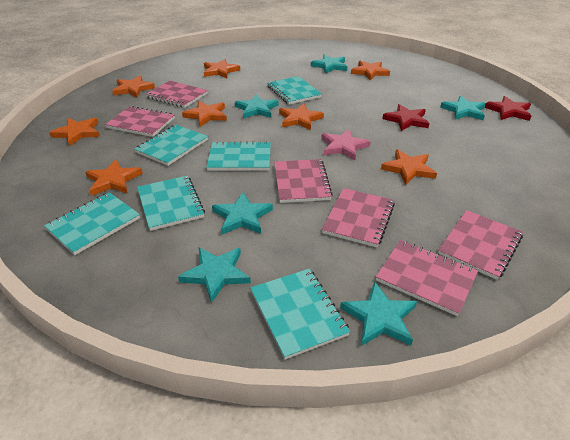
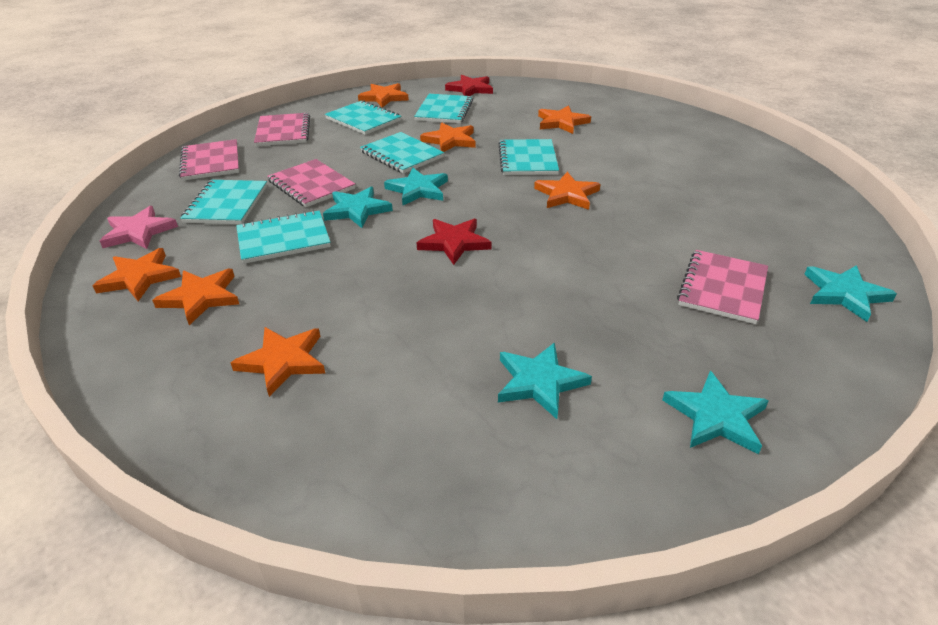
orange star: [49,118,100,146] [85,159,143,196] [112,76,155,98] [182,101,227,127] [204,59,240,78] [279,104,324,130] [351,61,390,80] [381,149,437,185] = 8 -> [93,248,181,301] [152,269,239,325] [230,327,325,397] [358,83,409,108] [420,122,475,152] [534,172,600,210] [538,105,591,134] = 7
pink notebook: [105,106,175,137] [145,81,208,108] [274,159,333,203] [322,188,395,247] [376,240,478,316] [438,210,523,280] = 6 -> [179,139,239,181] [254,113,310,146] [267,159,355,207] [677,250,768,324] = 4
turquoise star: [178,247,251,303] [212,192,273,234] [235,94,278,119] [311,55,347,74] [340,281,417,346] [440,96,486,120] = 6 -> [323,187,393,228] [384,168,448,205] [498,342,592,419] [662,371,769,454] [804,265,897,322] = 5

